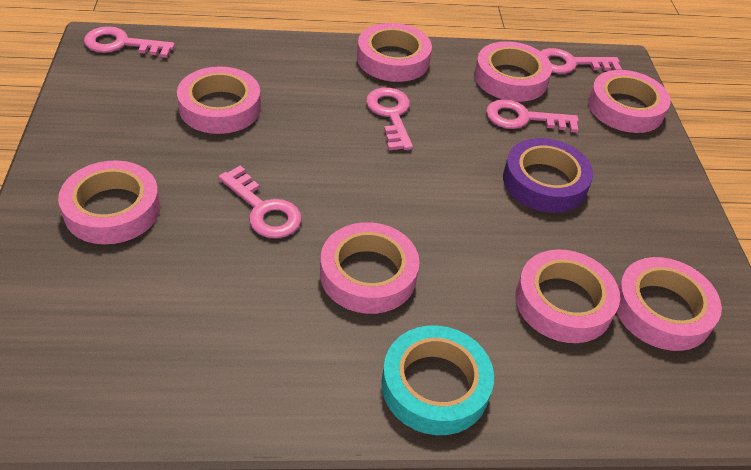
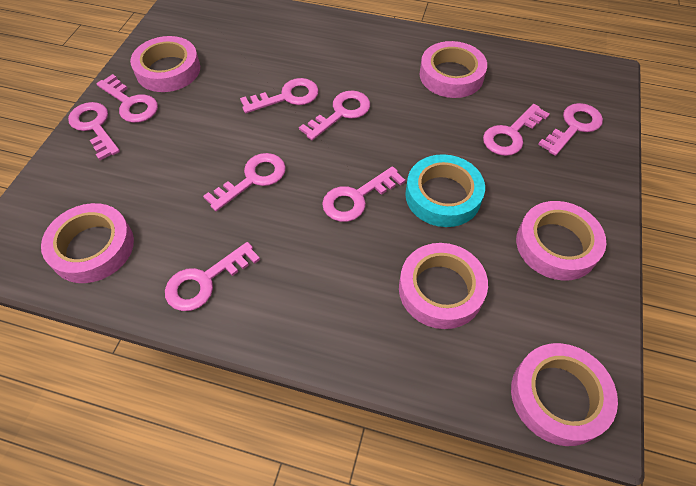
pink key: [84,26,175,58] [219,166,302,238] [366,88,413,150] [486,99,579,133] [541,48,622,74] = 5 -> [68,102,120,160] [97,74,158,123] [165,242,260,311] [203,153,286,211] [240,78,319,113] [299,90,370,140] [322,166,405,222] [483,104,550,156] [538,103,603,156] = 9
pink tape: [58,160,160,244] [177,66,261,134] [320,222,420,314] [357,23,432,82] [474,41,552,102] [515,249,620,343] [588,70,671,133] [616,257,722,351] = 8 -> [41,203,134,283] [130,36,200,92] [399,243,488,329] [420,41,487,98] [511,343,618,446] [516,201,606,280] = 6
purple tape: [503,138,593,213] = 1 -> none = 0

